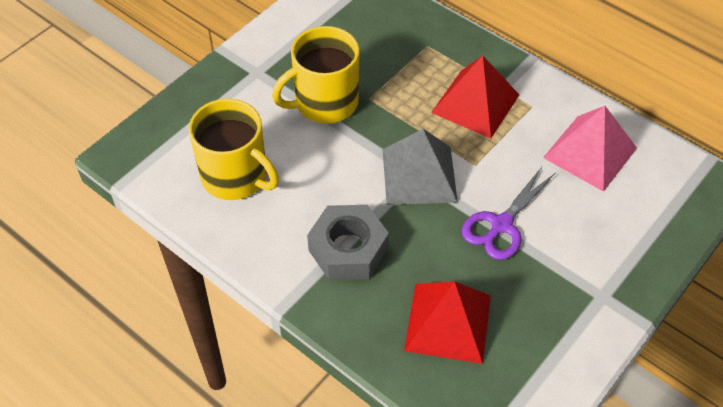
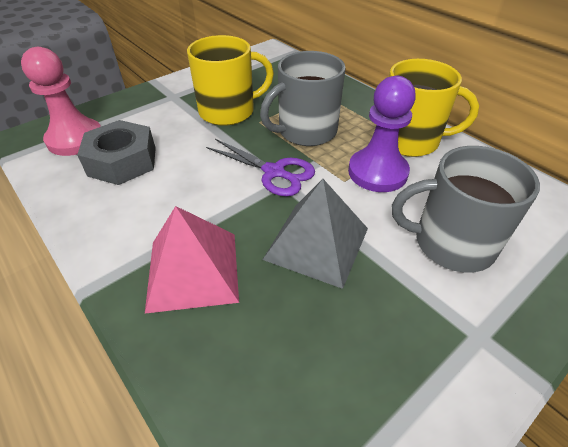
grey mug: none = 0 -> [260,51,346,146] [392,146,540,273] = 2
pink pawn: none = 0 -> [21,47,101,156] = 1
purple pawn: none = 0 -> [348,76,416,192] = 1
red pyramid: [404,281,491,364] [431,55,519,138] = 2 -> none = 0

